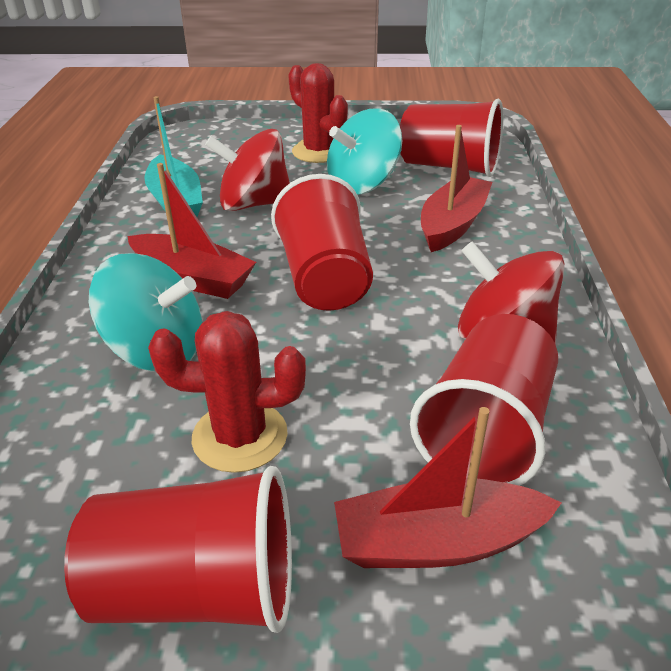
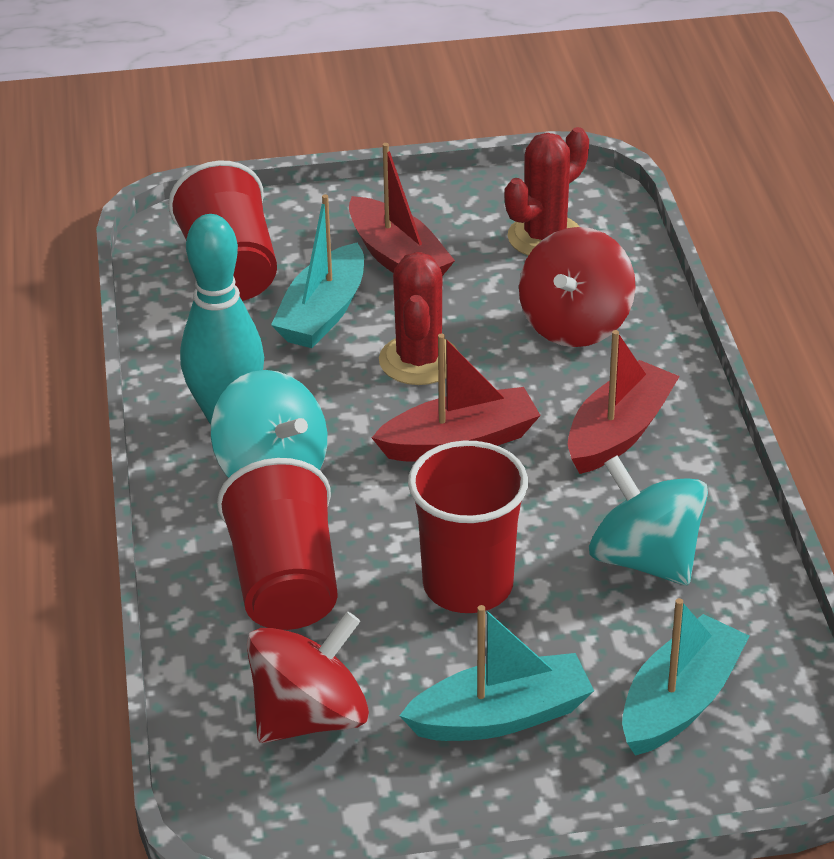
red cup: [64,466,292,633] [271,174,373,311] [400,99,503,177] [410,314,558,486] = 4 -> [168,160,277,301] [217,458,338,630] [408,441,528,613] = 3
turquoise boat: [144,96,203,217] = 1 -> [271,194,364,348] [399,605,594,741] [622,598,749,756] = 3
turquoise bowling pin: none = 0 -> [180,214,264,425] = 1

